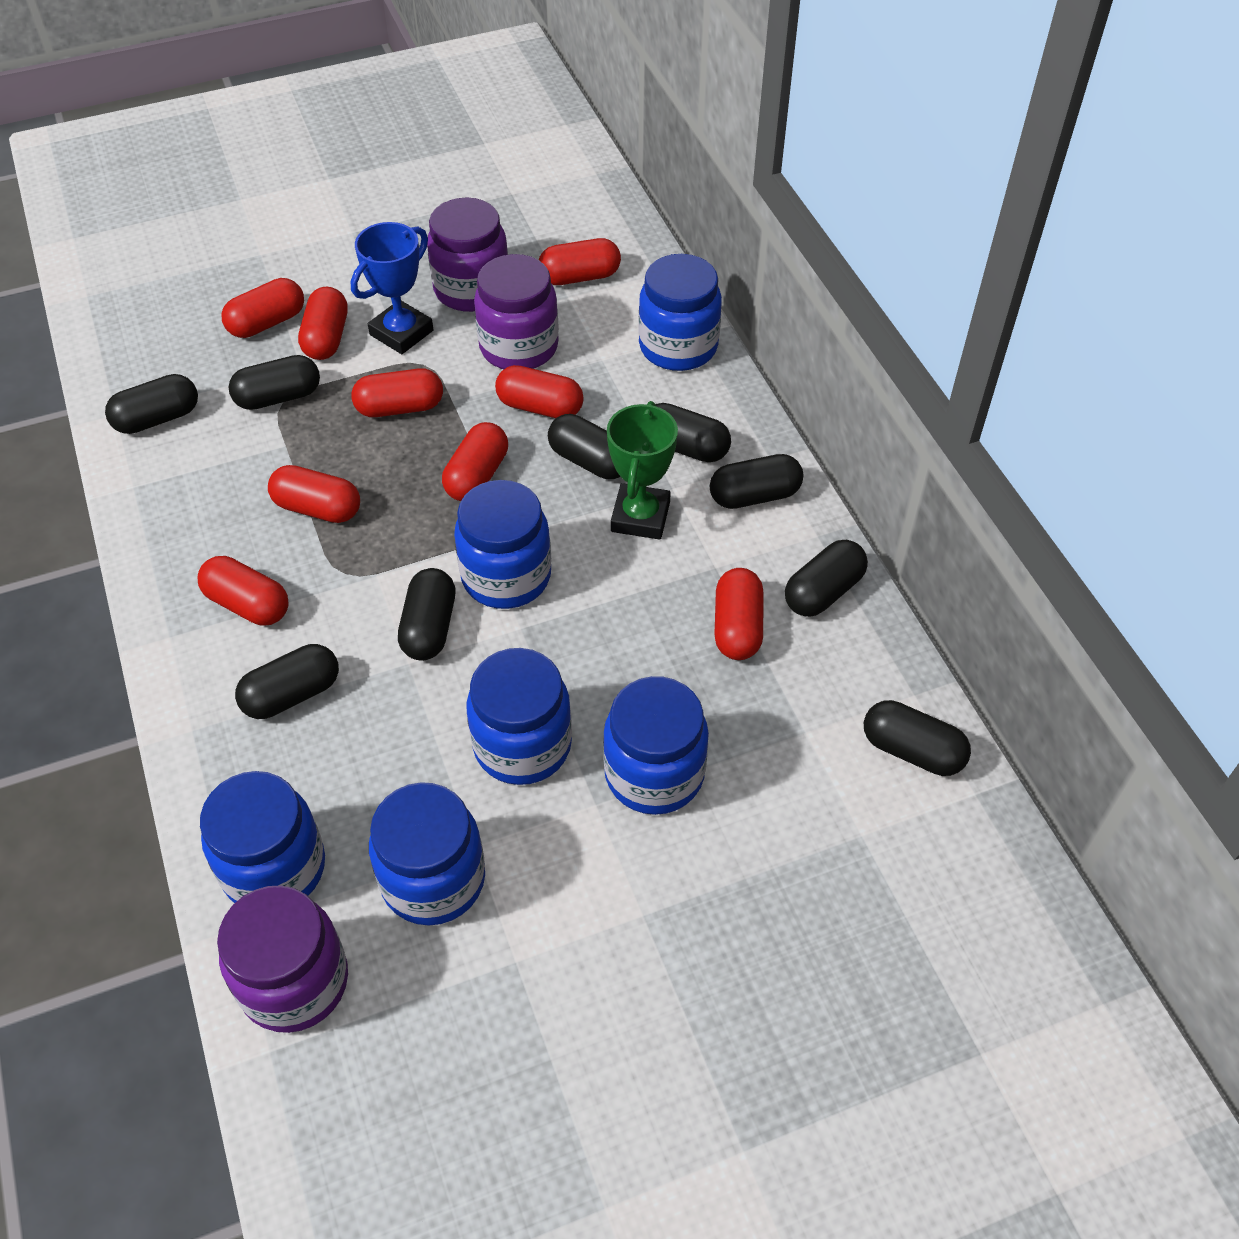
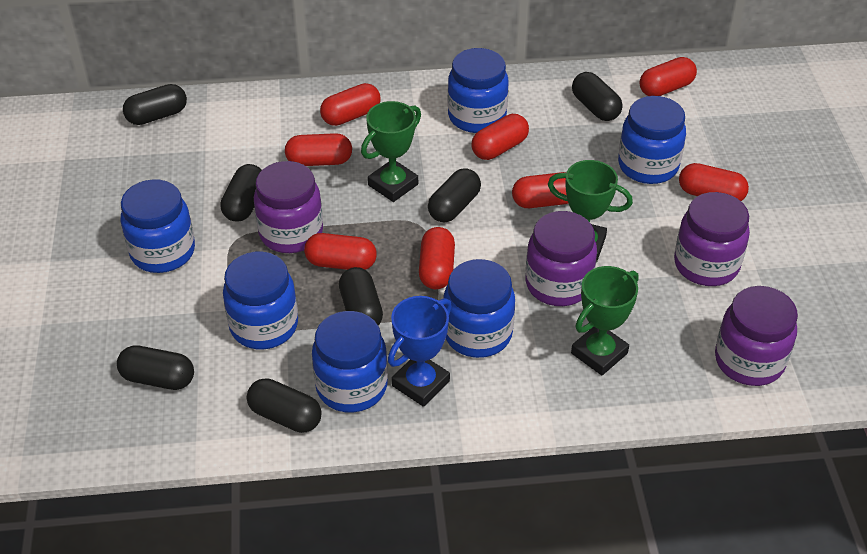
black capsule: [105,374,198,434] [228,355,320,410] [235,644,339,719] [398,568,455,660] [548,414,620,479] [656,403,731,462] [710,454,803,509] [785,540,868,617] [864,700,971,776] = 9 -> [117,345,194,390] [123,84,187,125] [220,164,262,222] [247,378,322,433] [339,267,383,325] [428,168,481,222] [572,72,622,121] = 7
green trophy: [607,401,678,540] = 1 -> [361,101,421,202] [548,160,633,262] [571,266,639,375] = 3
purple jar: [217,886,348,1033] [427,198,508,312] [474,254,559,369] = 3 -> [254,161,323,253] [525,211,597,306] [674,192,750,286] [715,286,798,386] = 4
red capsule: [198,556,289,626] [221,278,304,338] [268,465,360,523] [298,287,348,360] [351,368,443,417] [442,422,508,501] [495,365,584,418] [539,238,621,285] [714,568,764,660] = 9 -> [285,133,352,166] [304,233,377,270] [320,83,381,126] [419,227,455,289] [471,114,529,160] [512,172,569,208] [639,57,697,96] [679,163,749,201] = 8

